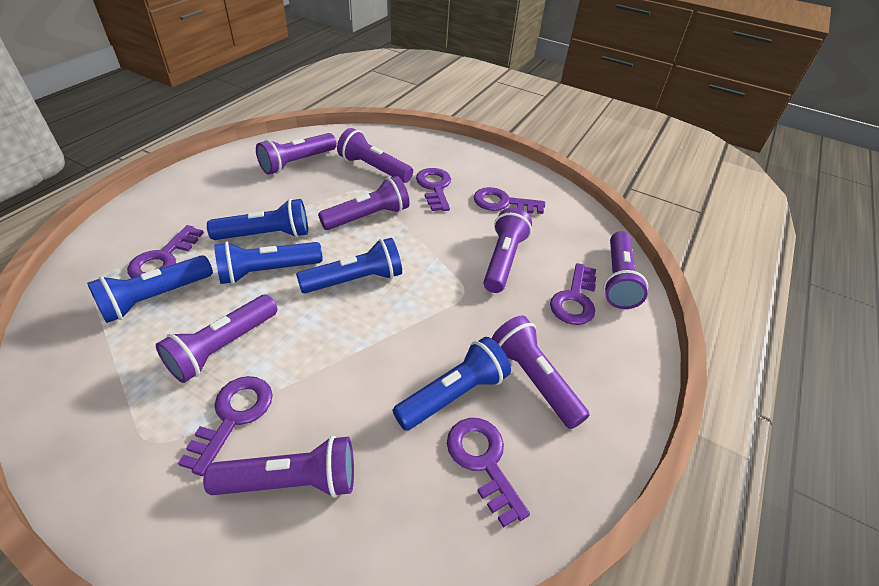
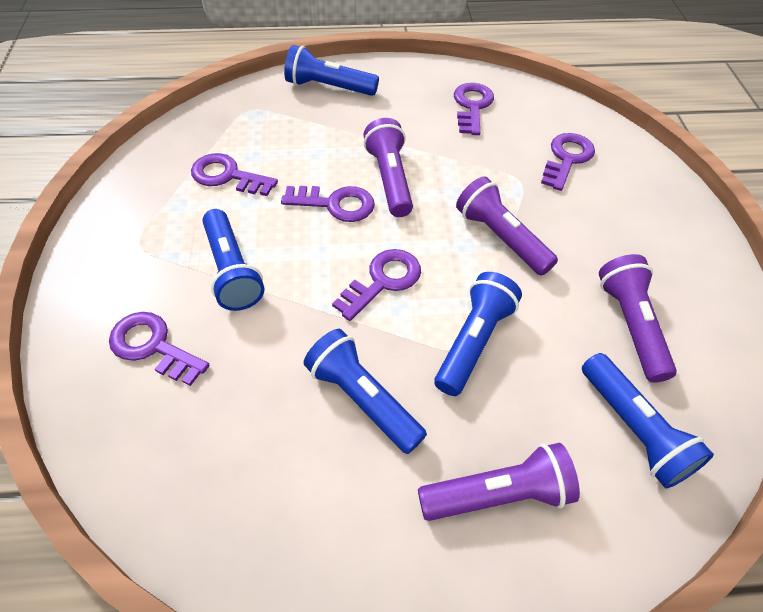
purple flashlight: [156,295,277,383] [203,436,354,498] [256,133,337,175] [318,176,410,230] [337,128,413,183] [483,208,532,293] [491,316,589,429] [603,231,648,309] = 8 -> [364,118,413,217] [418,443,580,521] [456,176,558,276] [599,254,677,382] = 4

